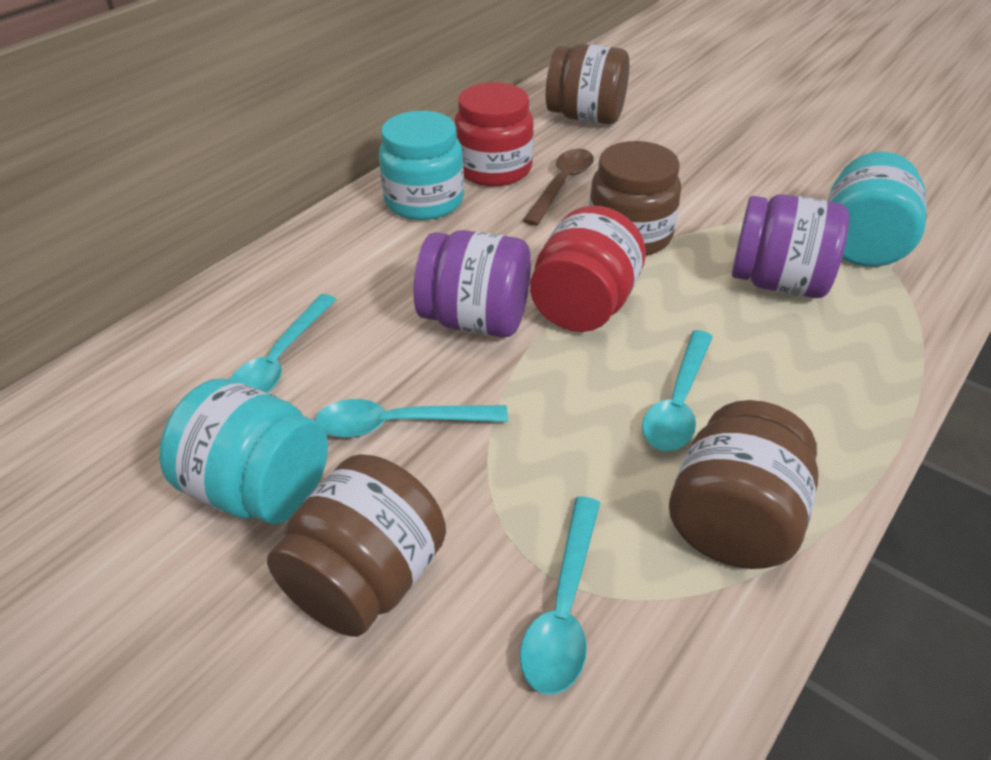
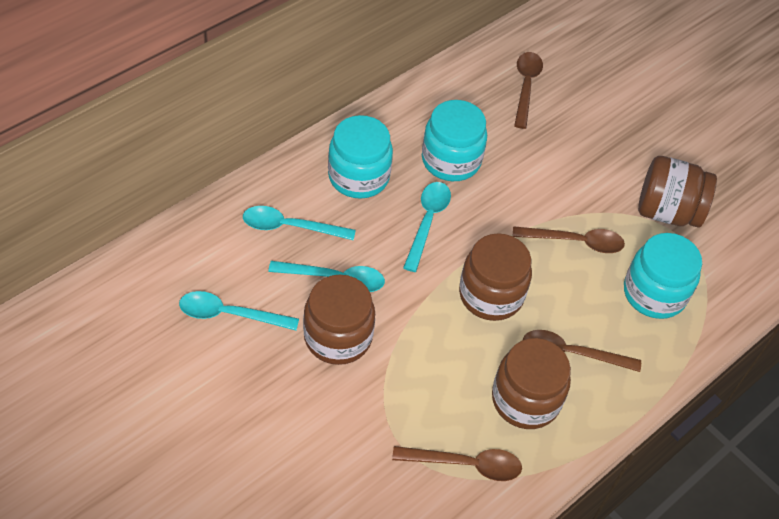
brown spoon: [523,149,594,226] = 1 -> [392,446,522,481] [513,226,625,253] [514,52,543,129] [523,330,641,372] = 4
purple jar: [413,230,531,338] [732,194,849,298] = 2 -> none = 0
red jar: [454,82,534,186] [530,206,646,332] = 2 -> none = 0

